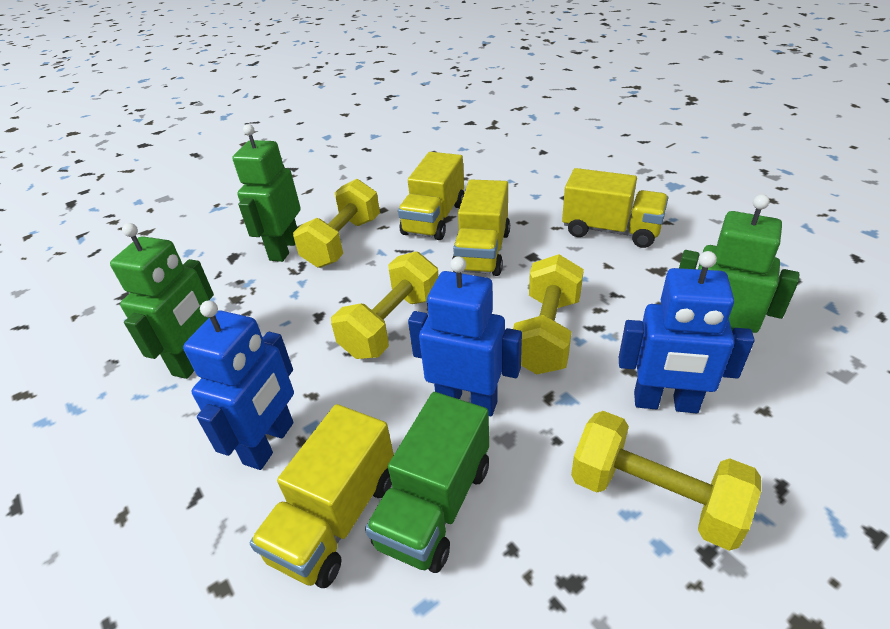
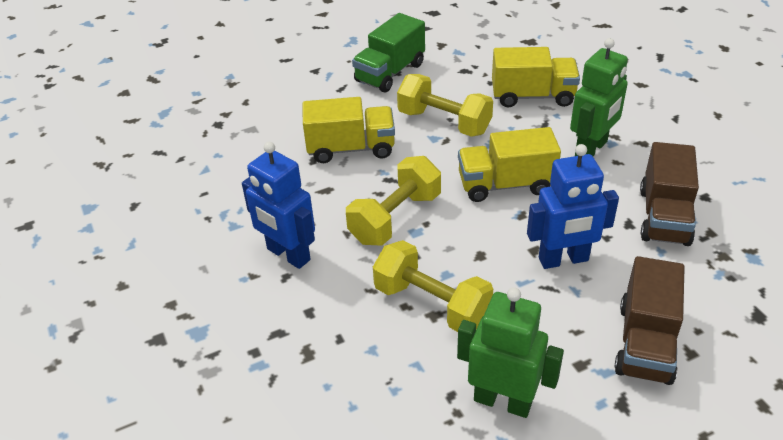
blue robot: [183,301,294,470] [408,256,522,416] [619,251,755,413] = 3 -> [242,142,315,269] [527,144,619,269] = 2
brown truck: none = 0 -> [615,256,685,385] [640,142,699,246] = 2
green robot: [110,223,214,379] [232,124,301,262] [679,194,799,333] = 3 -> [457,287,564,418] [570,38,628,156] = 2
yellow dumbbell: [293,179,380,268] [331,251,439,359] [513,254,584,374] [571,411,761,551] = 4 -> [346,156,441,246] [373,240,493,332] [397,74,493,137] = 3
yellow truck: [250,404,394,588] [398,152,464,240] [452,179,510,276] [562,168,668,248] = 4 -> [302,97,395,163] [458,127,561,202] [492,47,580,108] = 3

